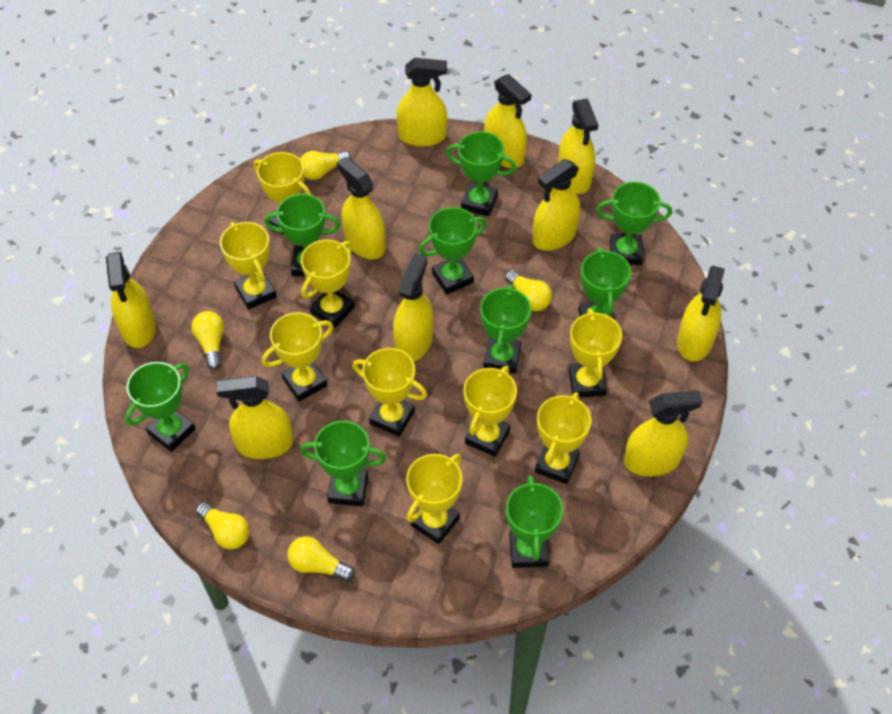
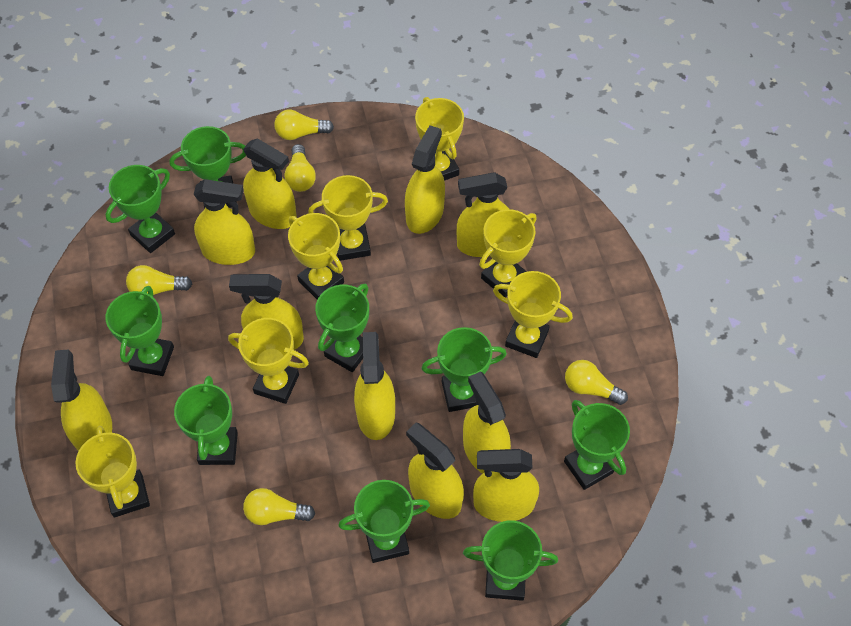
yellow trophy: [220,222,277,310] [253,152,311,235] [262,312,334,401] [301,239,355,328] [353,348,427,437] [406,454,462,544] [463,366,517,457] [535,392,591,484] [569,309,622,397] = 9 -> [75,426,150,518] [228,318,309,404] [288,213,344,299] [308,175,388,261] [415,97,464,181] [479,209,537,297] [493,271,573,358] = 7

